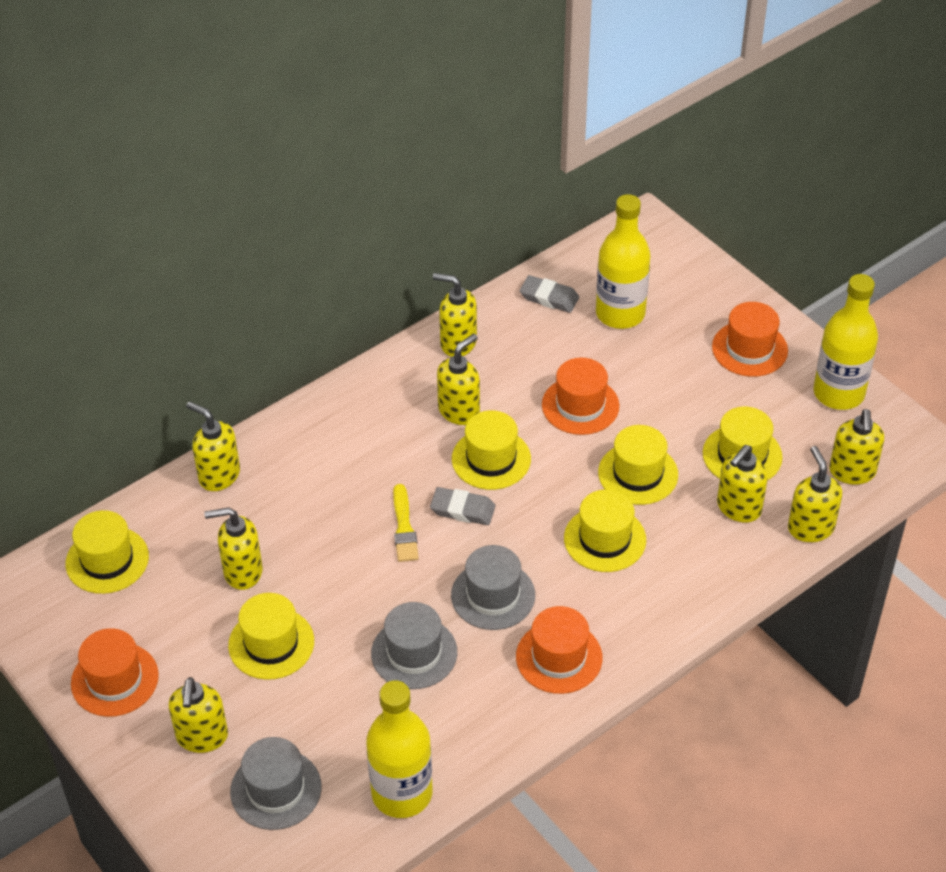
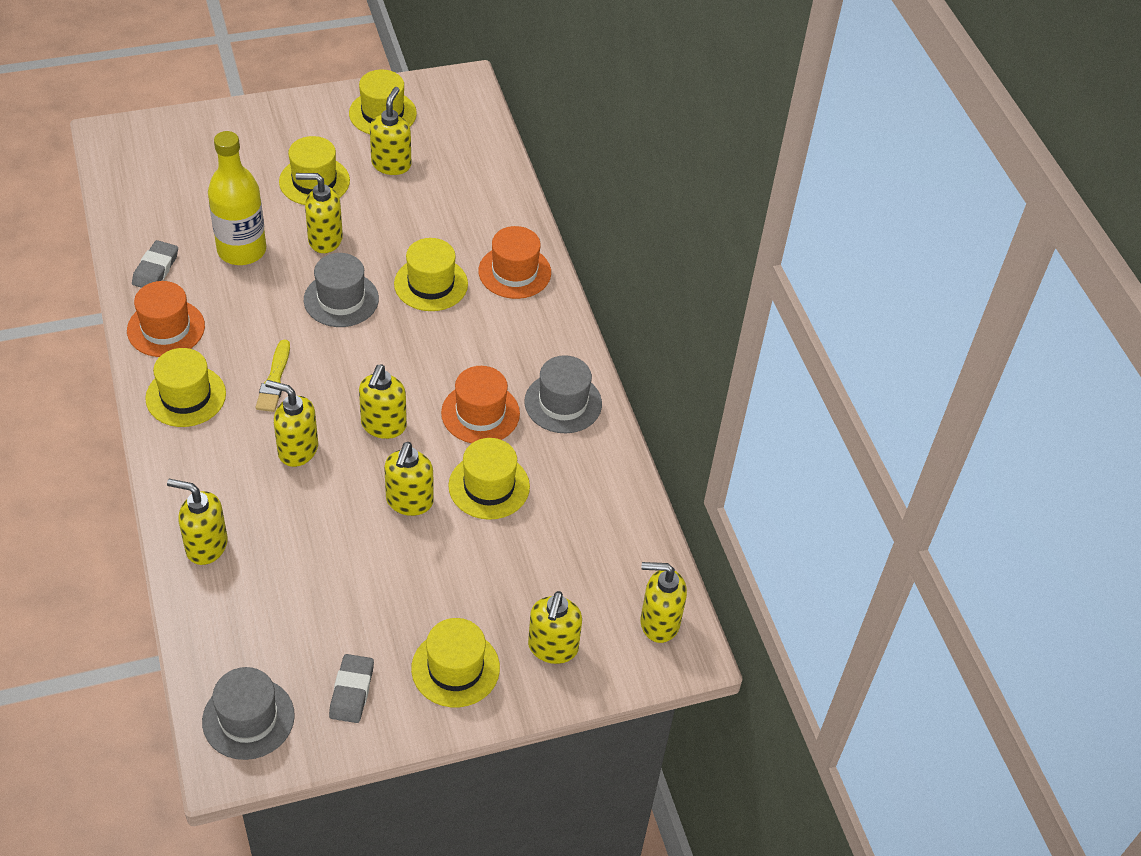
orange hat: [71,628,159,717] [516,606,602,694] [542,358,619,435] [712,302,788,377] = 4 -> [127,281,205,357] [441,366,520,443] [478,226,551,299] = 3
yellow bottle: [366,680,433,818] [596,194,651,329] [813,274,878,410] = 3 -> [208,131,266,265] = 1

